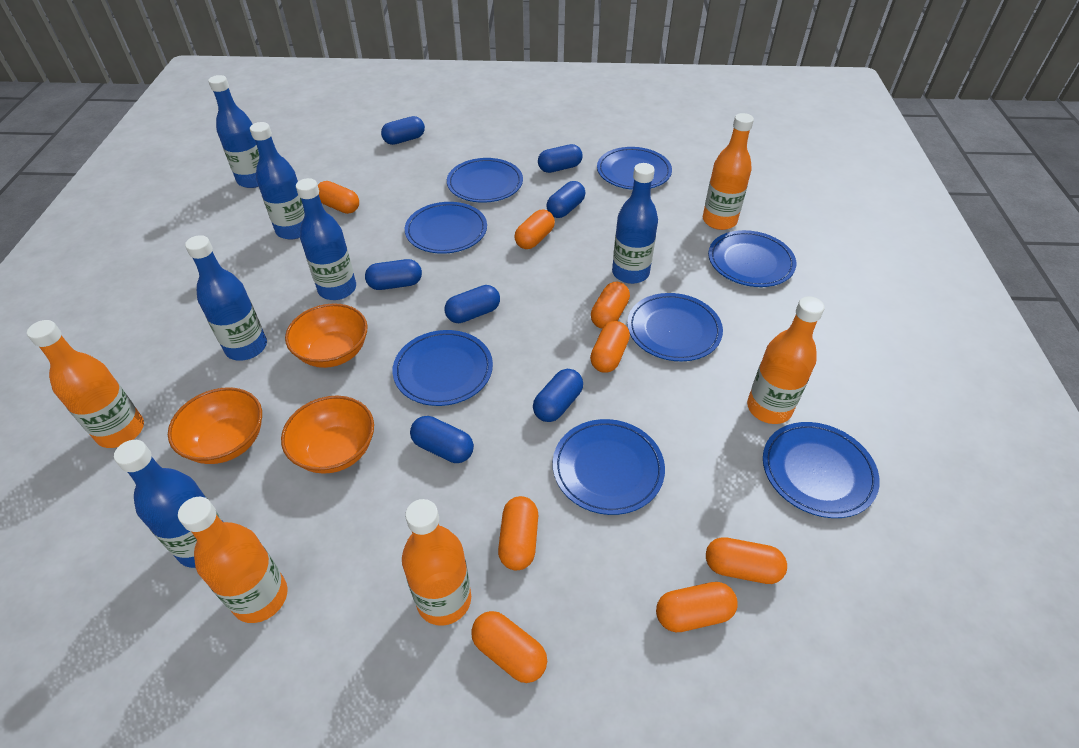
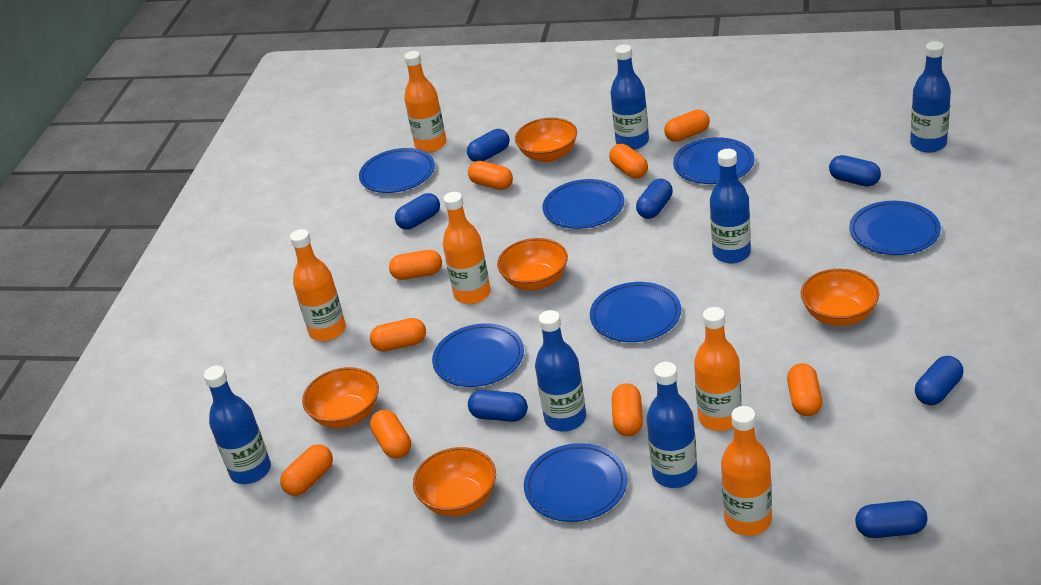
blue plate: [393,330,493,406] [405,202,487,254] [447,158,523,203] [553,419,665,515] [597,147,672,190] [627,293,723,361] [708,230,796,287] [763,422,880,518] = 8 -> [359,148,435,193] [432,323,524,387] [524,443,627,522] [542,179,624,229] [590,282,681,342] [673,137,755,184] [849,201,941,255] = 7
orange bowl: [168,387,262,464] [281,396,374,474] [285,303,368,368] = 3 -> [302,367,379,428] [413,447,496,516] [497,238,568,290] [515,118,577,162] [800,269,879,326] = 5
orange capsule: [318,181,359,214] [471,611,547,683] [498,496,538,570] [514,210,555,249] [590,321,630,373] [591,282,630,328] [656,582,738,632] [706,537,787,584] = 8 -> [280,444,333,496] [370,318,426,352] [370,410,411,459] [389,250,442,280] [468,161,513,190] [609,144,648,179] [612,383,643,436] [664,110,710,142] [787,363,822,416] = 9

